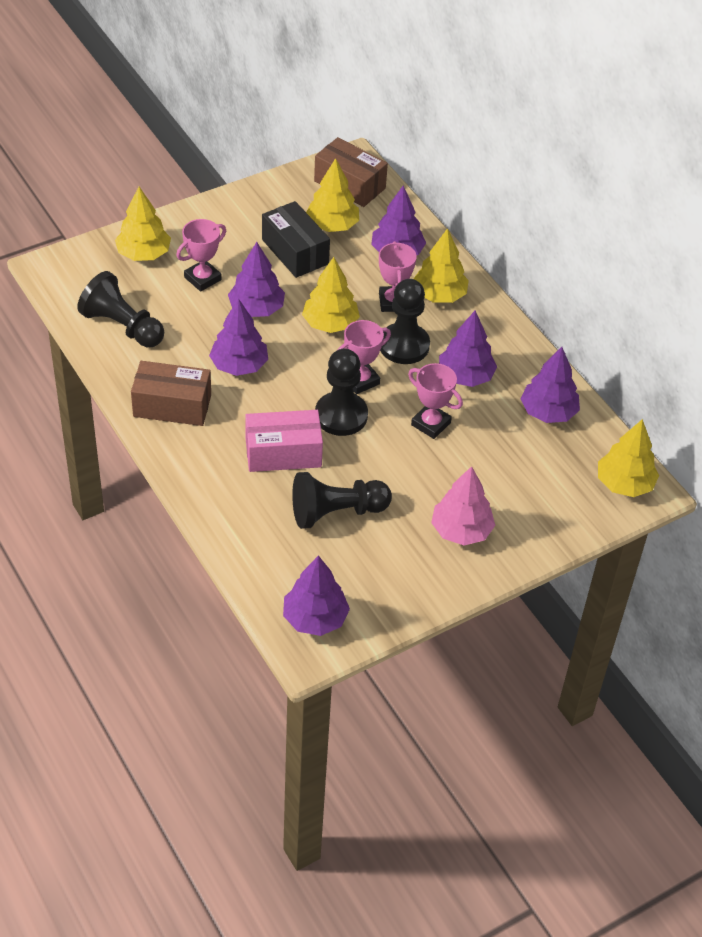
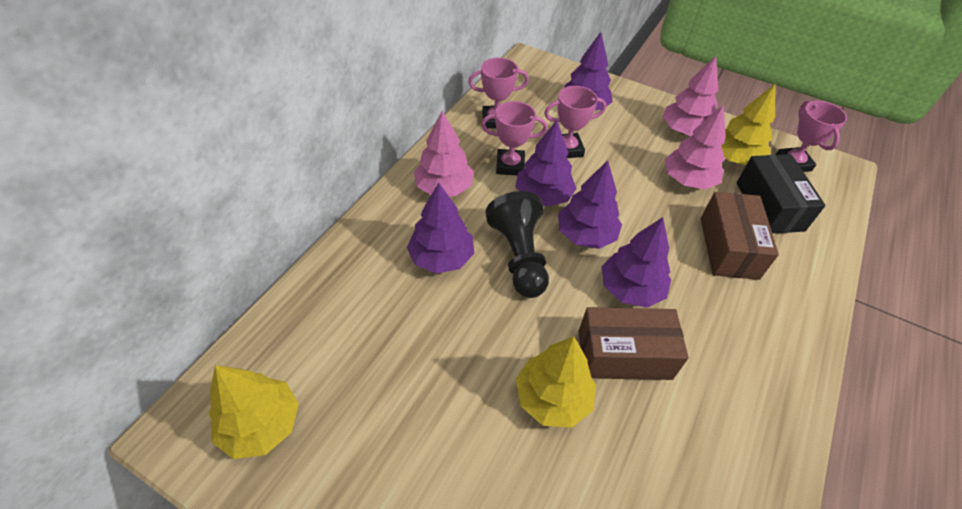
black pawn: [77,271,164,347] [292,472,392,529] [315,349,368,436] [380,279,430,364] = 4 -> [485,191,549,298] = 1
pink box: [245,410,323,472] = 1 -> none = 0
pink tree: [431,466,495,545] = 1 -> [414,111,474,196] [662,56,719,136] [664,105,726,189] = 3
purple tree: [209,298,268,376] [228,242,285,317] [283,555,350,636] [371,185,426,256] [439,310,497,387] [520,347,580,423] = 6 -> [407,183,474,274] [515,120,577,207] [558,160,622,249] [564,32,613,110] [601,217,671,308] = 5
yellow tree: [115,187,171,261] [302,257,360,333] [306,158,359,232] [413,228,469,303] [598,419,659,497] = 5 -> [209,365,299,459] [516,336,596,428] [721,84,775,165] = 3

